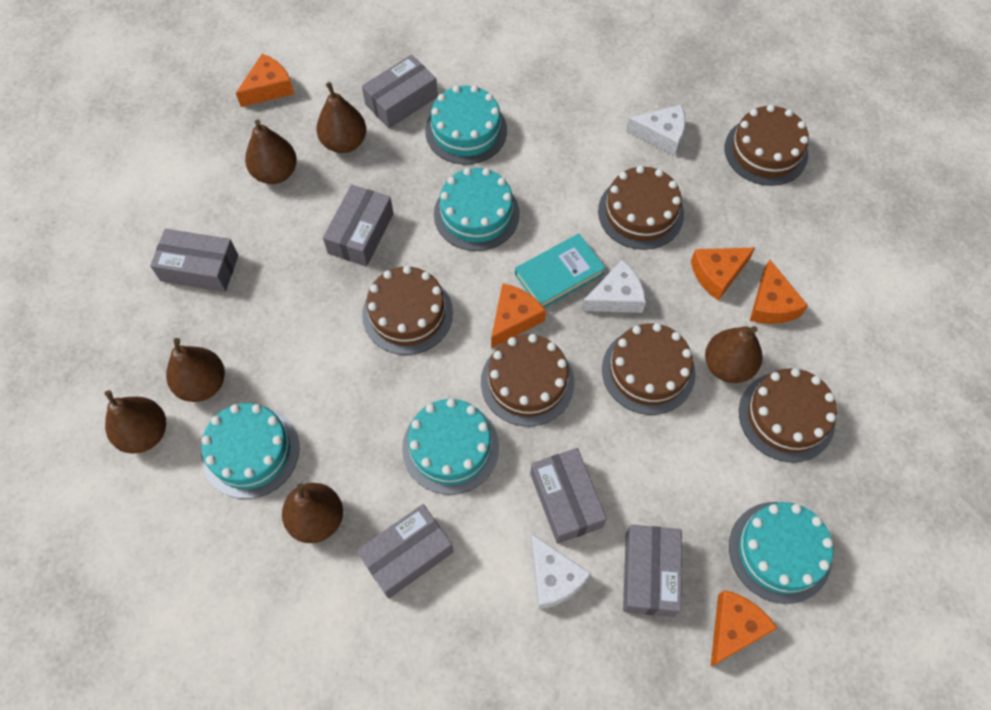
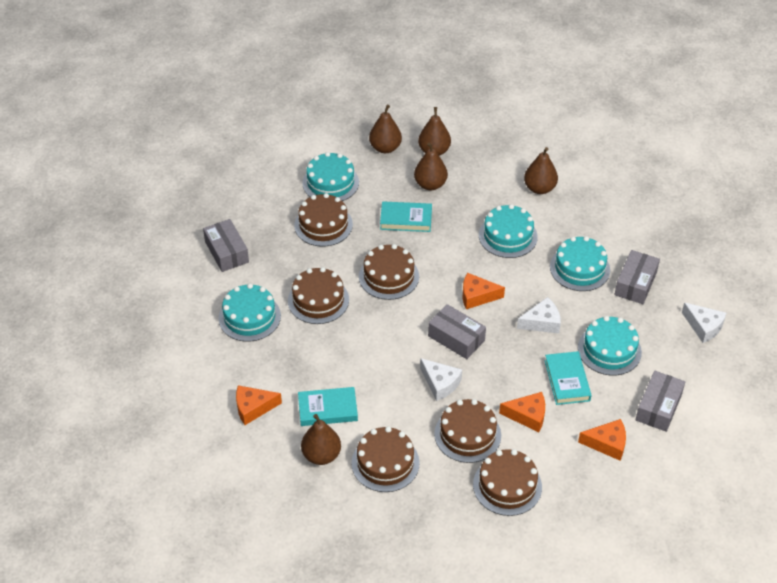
brown pear: [104,390,166,453] [166,338,225,402] [245,119,297,184] [282,483,343,543] [316,82,366,153] [705,326,762,383] = 6 -> [301,414,341,465] [369,105,402,153] [414,142,448,190] [418,107,451,156] [524,147,558,194] = 5
grey box: [150,229,238,292] [323,184,394,267] [357,504,453,599] [362,55,438,128] [530,448,607,544] [623,525,682,617] = 6 -> [203,219,249,272] [428,304,486,359] [614,250,660,304] [635,371,685,432] = 4
orange cheese: [236,54,294,107] [491,283,546,348] [691,247,756,301] [710,590,777,667] [750,259,808,324] = 5 -> [236,385,282,425] [463,273,505,309] [499,392,545,432] [578,419,626,461] = 4
turquoise book: [515,234,605,308] = 1 -> [298,387,358,426] [380,201,432,232] [545,351,592,405] = 3

